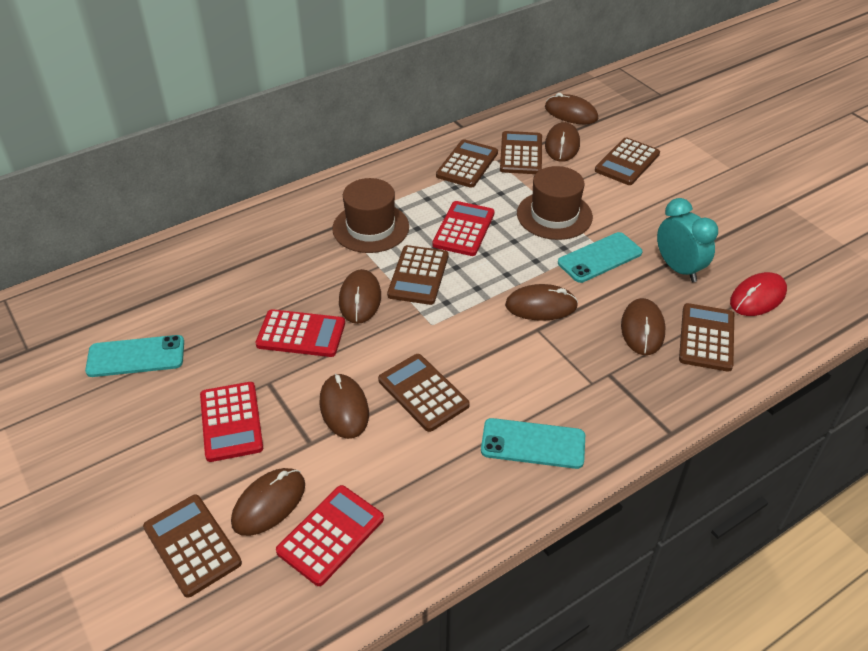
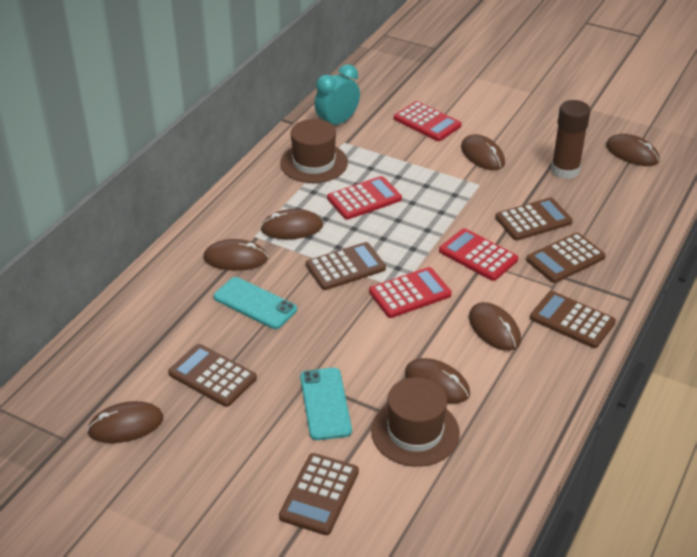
brown calculator: [143,495,242,598] [378,354,470,432] [387,245,448,305] [436,139,498,188] [500,131,542,174] [595,137,660,185] [679,303,734,372] = 7 -> [168,344,257,407] [279,453,359,535] [306,242,386,290] [495,197,573,241] [526,233,606,283] [530,291,616,348] = 6
brown glue stick: none = 0 -> [551,100,591,179] = 1
red mouse: [730,272,787,316] = 1 -> none = 0
turquoise phone: [85,335,184,377] [481,418,585,469] [558,232,643,283] = 3 -> [213,277,297,329] [300,368,352,440] = 2

